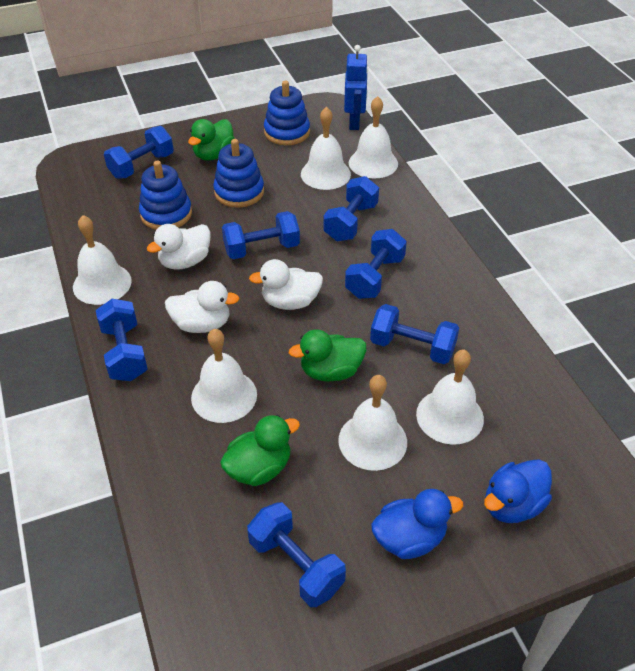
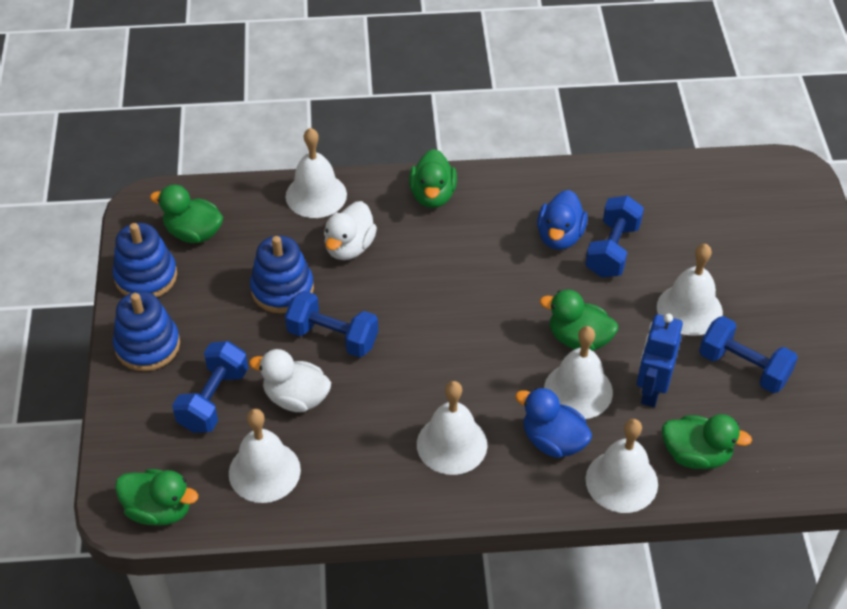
blue dumbbell: [96,299,148,381] [104,126,174,179] [222,211,300,259] [247,502,346,607] [324,176,379,241] [345,229,407,299] [370,304,459,364] = 7 -> [172,341,248,433] [285,290,378,357] [585,196,644,277] [699,316,798,393] = 4
green duck: [188,119,235,161] [220,415,300,486] [289,329,366,382] = 3 -> [115,469,198,526] [150,185,223,243] [409,149,457,208] [540,290,618,351] [662,414,752,469] = 5
white duck: [147,224,211,270] [165,281,240,333] [249,259,323,310] = 3 -> [249,349,331,412] [324,201,377,260] = 2

